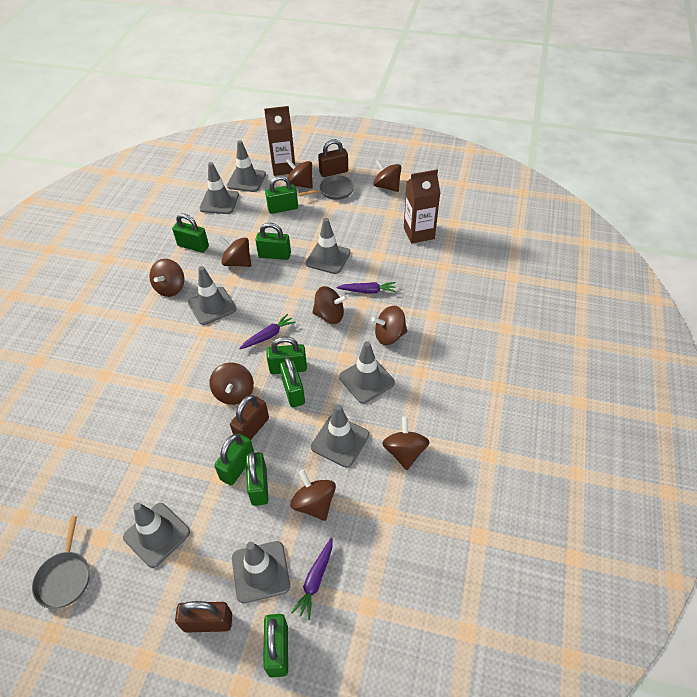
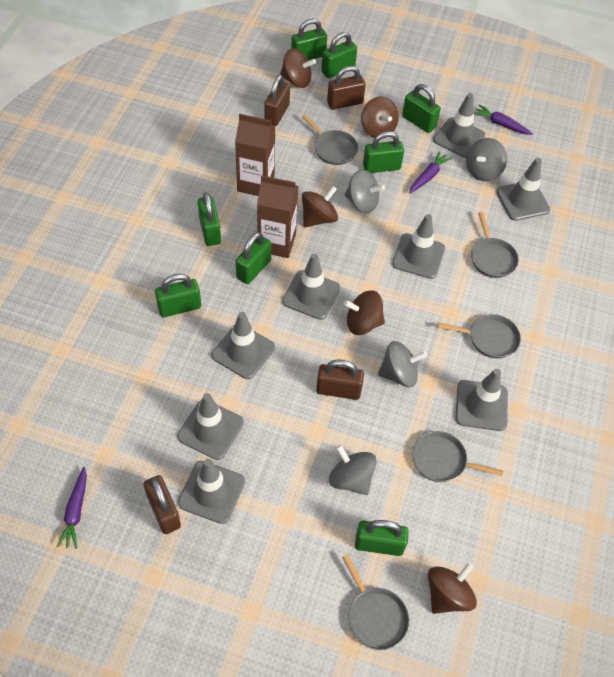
brown padlock: [175,601,232,633] [230,395,269,440] [318,139,348,177] = 3 -> [144,475,181,534] [264,75,290,126] [316,360,364,400] [327,66,366,110] = 4
brown spinning top: [150,259,184,297] [210,362,254,405] [219,236,251,267] [286,158,313,188] [290,470,336,521] [312,286,347,324] [372,306,407,345] [373,159,402,192] [382,417,430,470] = 9 -> [280,48,316,88] [302,186,338,227] [344,290,385,335] [361,96,399,138] [428,562,477,614] = 5
grey pan: [32,516,90,609] [298,175,354,200] = 2 -> [302,114,358,165] [342,554,409,650] [412,431,503,482] [438,314,521,359] [471,212,519,278] = 5
grey spinning top: none = 0 -> [329,445,377,495] [345,169,385,213] [378,341,427,387] [466,138,507,181] = 4

